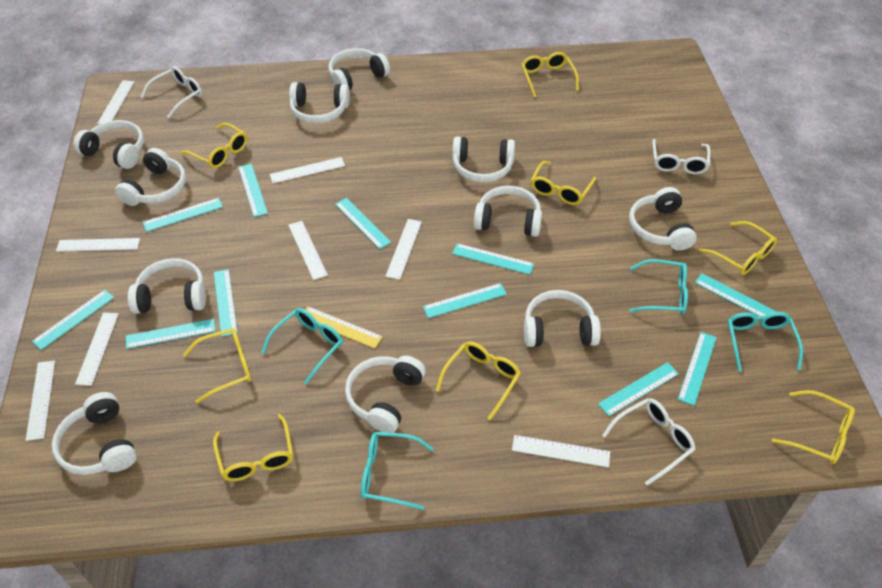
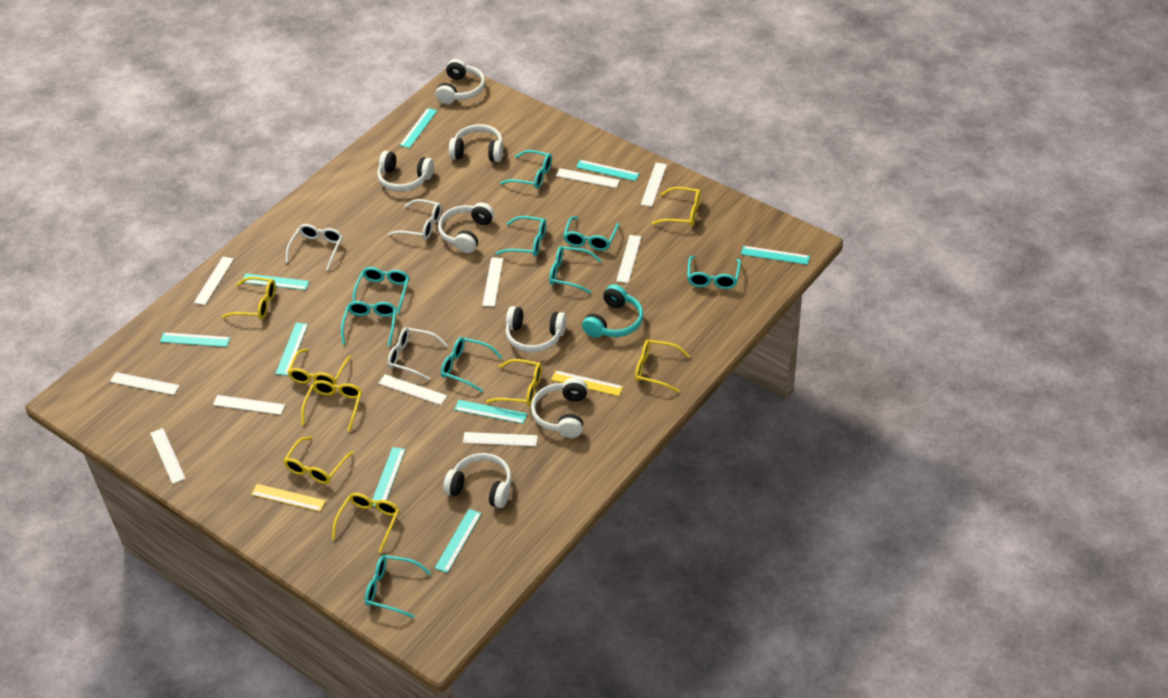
turquoise glasses: [261,308,343,384] [361,432,434,510] [629,259,688,314] [728,312,803,372] = 4 -> [341,301,397,346] [353,267,409,314] [365,555,431,618] [441,337,502,392] [496,216,546,256] [500,150,552,189] [549,246,601,294] [563,216,620,251] [687,256,741,289] = 9
turquoise headphones: none = 0 -> [582,284,644,338] = 1
turquoise ruler: [32,290,114,350] [126,319,216,349] [143,198,223,232] [214,269,238,337] [238,164,268,217] [335,198,391,249] [423,283,507,318] [452,243,534,275] [598,362,679,416] [678,332,717,406] [695,273,777,316] = 11 -> [160,332,230,347] [243,274,310,290] [276,323,308,376] [372,447,406,507] [399,108,437,148] [435,509,482,573] [454,400,528,424] [576,160,640,181] [741,246,810,265] = 9
white headphones: [52,392,137,475] [73,120,144,169] [115,148,186,206] [128,258,206,314] [289,82,350,124] [328,48,390,90] [345,356,426,433] [452,137,515,182] [474,186,542,237] [524,290,601,347] [629,187,697,251] = 11 -> [377,151,434,191] [436,59,485,104] [438,202,494,253] [443,453,512,508] [449,124,503,162] [506,306,567,353] [531,378,588,438] = 7
white ruler: [26,360,55,441] [56,238,140,252] [75,313,119,386] [97,80,135,124] [270,157,345,183] [288,221,328,280] [385,219,422,280] [512,435,610,467] = 8 -> [110,372,180,395] [150,428,186,484] [194,257,234,305] [213,395,285,415] [378,374,447,405] [463,432,538,446] [482,257,503,307] [556,168,620,188] [616,235,642,283] [641,163,667,207] = 10
yellow ruler: [305,306,383,348] = 1 -> [251,484,326,511] [551,370,623,396] = 2

